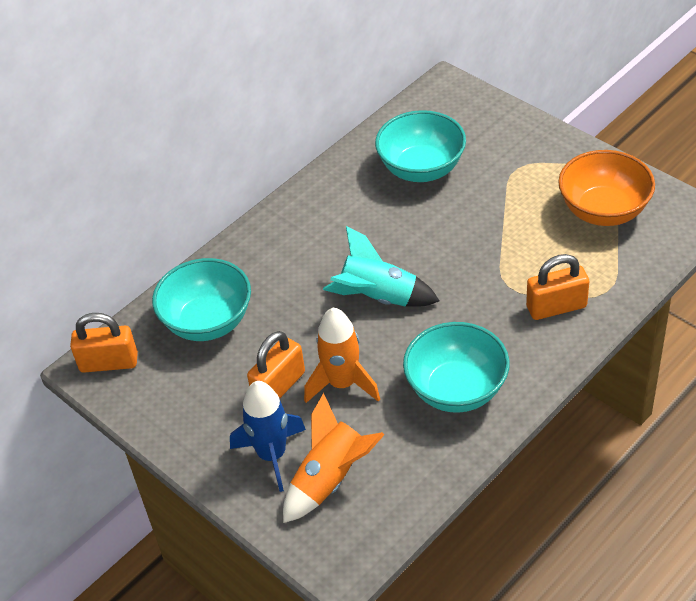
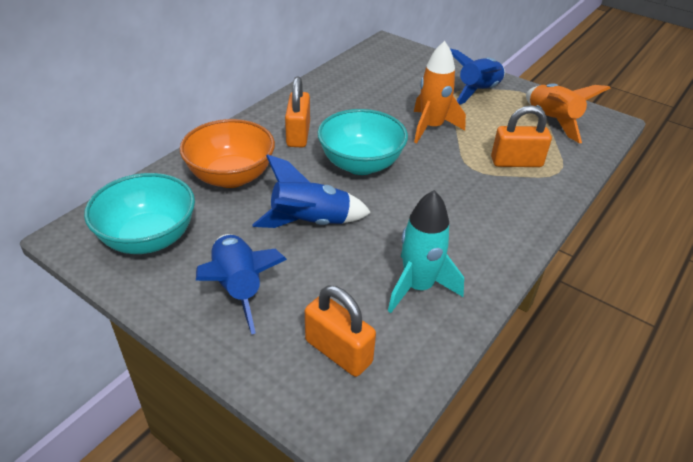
blue rocket: [230,381,306,492] = 1 -> [196,234,287,334] [252,154,371,228] [450,49,505,105] = 3
turquoise bowl: [152,258,251,341] [375,110,466,182] [403,322,510,413] = 3 -> [84,173,195,254] [317,109,408,175] = 2

